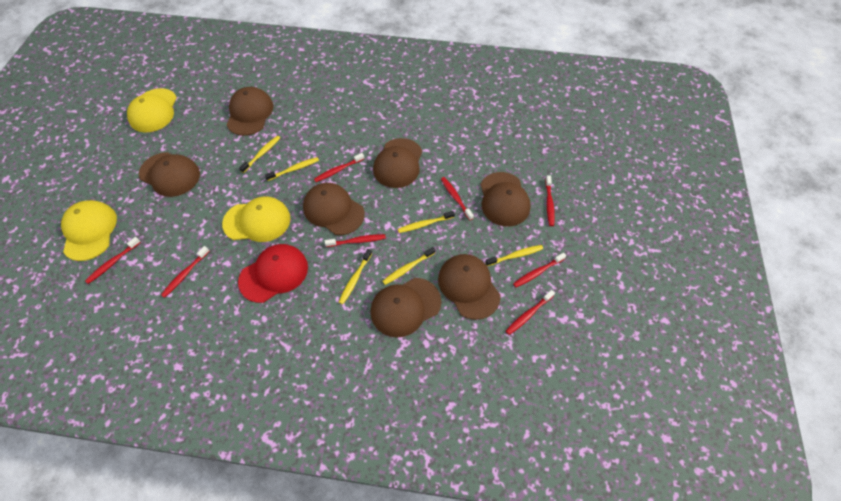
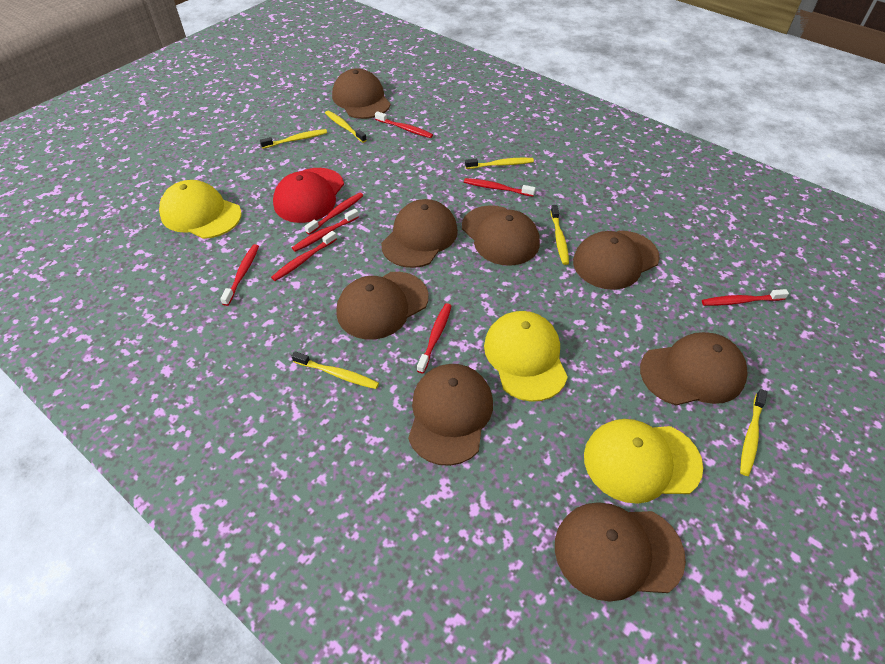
brown cap: [139,152,200,197] [227,87,274,136] [303,183,365,235] [370,278,441,338] [373,138,422,188] [438,254,501,320] [480,172,531,226] = 7 -> [332,68,391,119] [336,272,429,340] [381,199,458,268] [408,364,493,466] [462,205,540,266] [555,502,686,602] [573,231,660,290] [640,332,748,405] = 8

